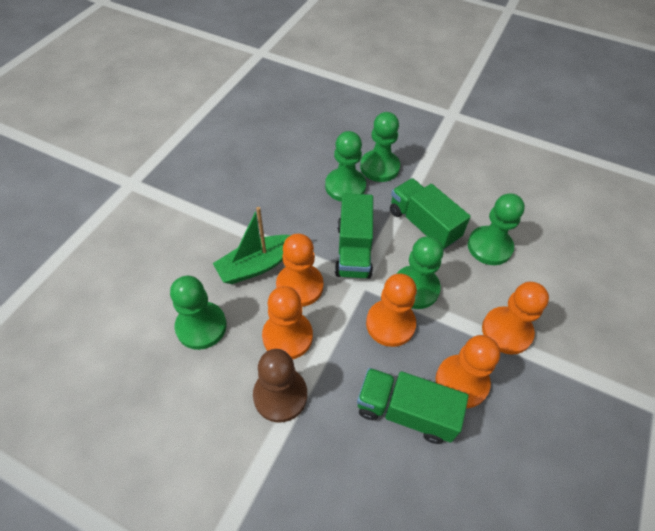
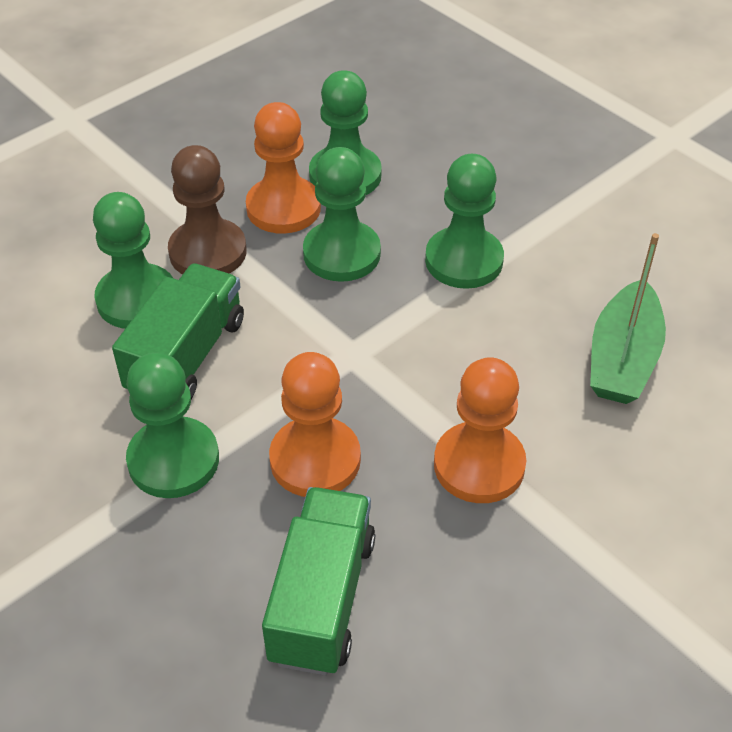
green truck: [335,193,373,279] [357,368,469,444] [390,178,471,250] = 3 -> [112,264,244,399] [262,487,375,676] = 2
orange pawn: [262,286,313,359] [276,234,323,307] [366,274,417,347] [436,335,500,408] [482,282,549,355] = 5 -> [246,102,321,234] [269,352,361,497] [434,357,526,503] = 3

